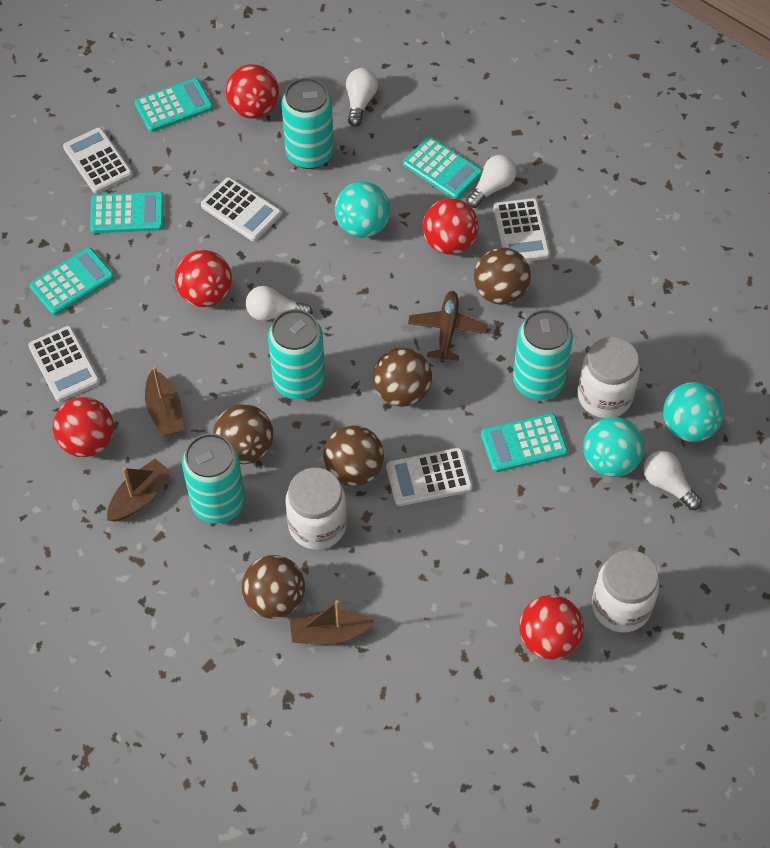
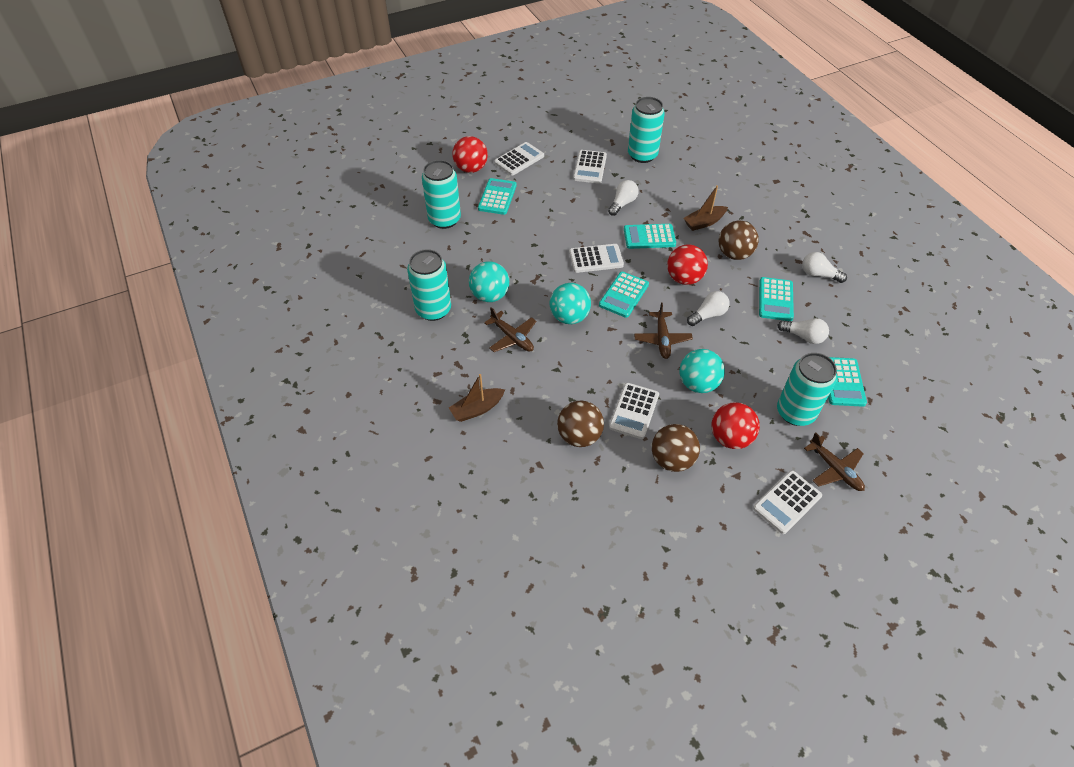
brown ball: [213,404,274,464] [242,555,305,619] [323,425,384,486] [373,347,432,407] [474,247,531,305] = 5 -> [557,400,604,447] [652,424,700,472] [718,221,759,260] = 3
brown boat: [107,459,172,522] [145,366,184,436] [290,600,375,644] = 3 -> [449,374,505,422] [684,185,728,231] = 2
brown plane: [408,291,488,363] = 1 -> [484,307,536,352] [634,302,693,359] [804,432,865,491] = 3
red ball: [53,397,114,457] [175,250,232,307] [226,64,279,119] [423,198,479,255] [519,595,584,660] = 5 -> [452,136,488,173] [667,244,708,285] [711,402,760,449] = 3
white jar: [285,468,347,550] [577,337,640,418] [592,550,659,633] = 3 -> none = 0

